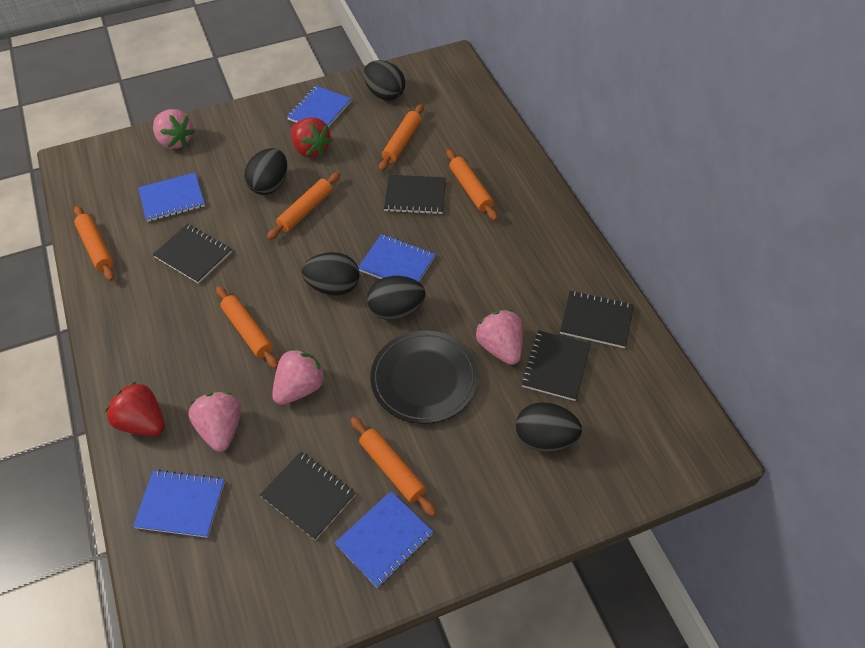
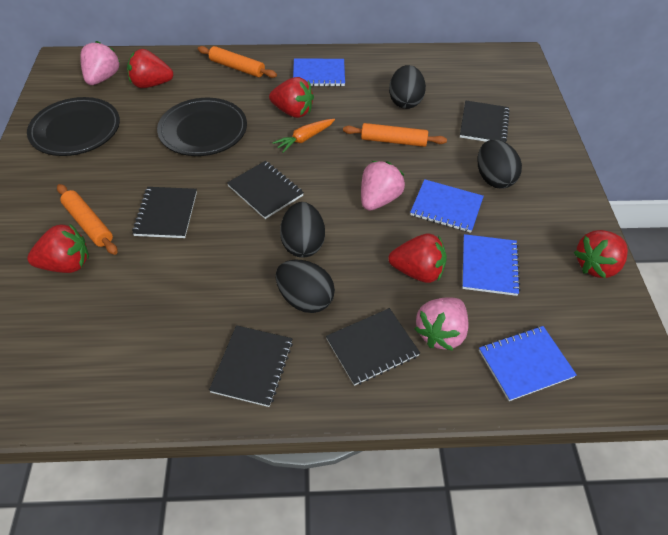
black egg: [244,148,287,195] [302,252,360,296] [364,60,405,101] [367,276,425,320] [516,402,582,452] = 5 -> [276,260,335,313] [280,202,325,258] [389,65,426,109] [478,139,522,189] = 4
black plate: [370,330,478,424] = 1 -> [27,97,120,156] [157,98,247,156] = 2
blue notebook: [133,470,225,538] [138,173,205,222] [287,86,352,127] [335,491,433,588] [358,234,436,282] = 5 -> [293,58,345,86] [410,179,484,233] [462,234,521,296] [479,326,577,401] = 4
orange carrot: none = 0 -> [272,119,335,153] = 1
orange rolling pin: [74,206,114,281] [216,286,278,369] [267,172,341,240] [351,417,436,516] [379,104,424,171] [446,149,498,221] = 6 -> [57,184,118,255] [198,46,277,78] [343,123,447,147] = 3
pink strawberry: [153,109,195,149] [189,392,241,452] [272,348,326,405] [475,309,523,365] = 4 -> [80,41,120,85] [361,161,405,211] [414,297,469,351] = 3
red strawberry: [105,381,165,436] [291,118,332,157] = 2 -> [27,223,89,273] [127,49,173,88] [269,77,314,118] [388,233,447,283] [574,230,628,278] = 5

